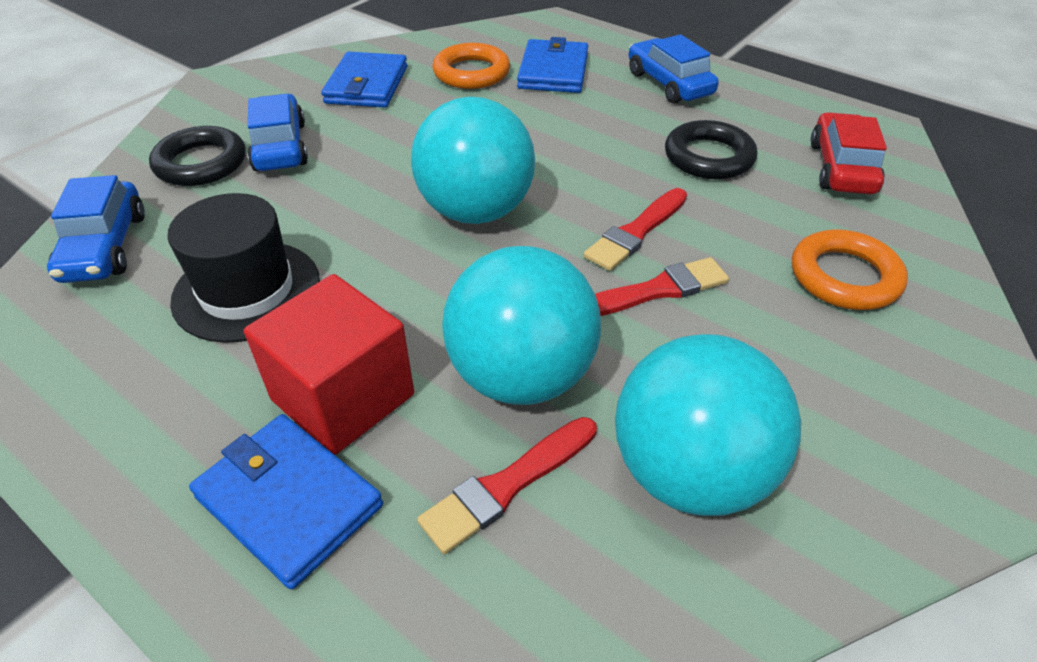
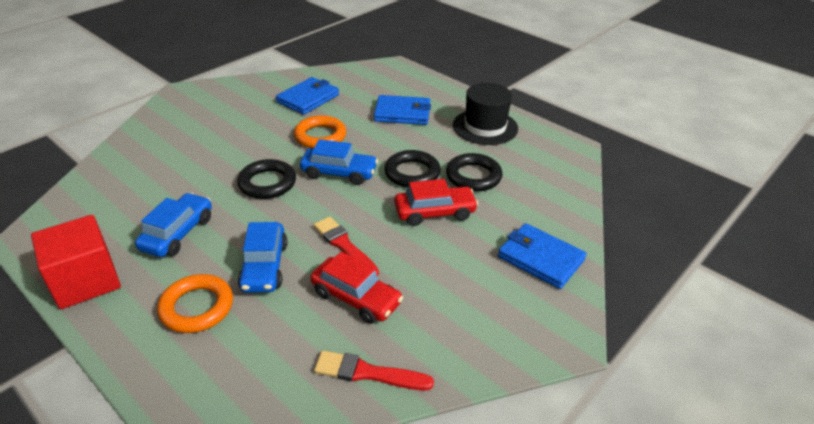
black ring: [149,126,246,186] [665,120,757,179] = 2 -> [237,159,296,199] [384,150,441,188] [446,153,503,192] = 3
red brush: [417,417,597,554] [584,188,687,271] [595,257,729,316] = 3 -> [314,217,379,276] [314,350,434,390] = 2
red car: [811,112,887,194] = 1 -> [310,252,403,324] [394,179,479,226] = 2
turquoise ball: [411,97,535,224] [442,246,601,405] [615,334,801,516] = 3 -> none = 0

